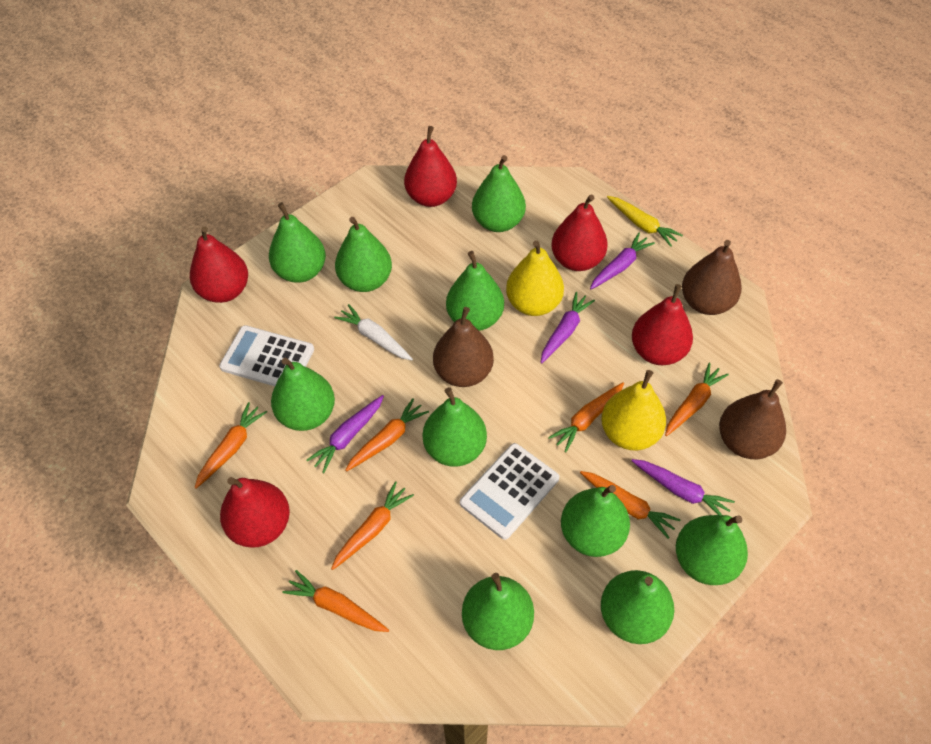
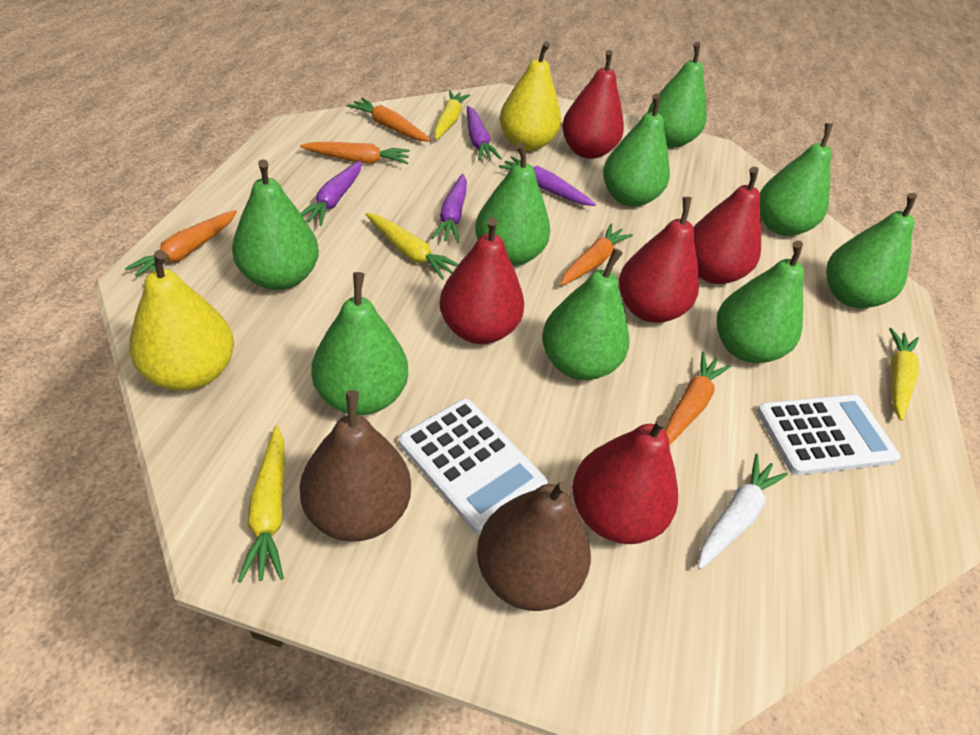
brown pear: [433,307,494,387] [682,240,742,315] [719,379,786,459] = 3 -> [300,390,411,542] [477,479,591,611] = 2
green pear: [269,202,326,283] [271,358,335,431] [335,217,392,292] [423,387,487,467] [446,251,504,331] [462,573,534,650] [472,155,526,232] [561,485,630,557] [601,570,674,644] [676,515,748,585] = 10 -> [232,159,319,290] [311,272,408,415] [475,142,550,266] [542,248,629,380] [603,94,670,207] [647,42,707,148] [717,241,804,363] [760,123,833,236] [826,193,917,308] = 9
orange carrot: [194,402,267,488] [282,570,389,632] [331,481,414,570] [345,398,429,471] [548,382,624,452] [580,471,680,539] [665,363,729,436] = 7 -> [125,210,237,276] [300,142,410,164] [347,98,431,142] [560,224,633,286] [664,352,731,445] = 5
yellow carrot: [607,196,683,247] = 1 -> [238,426,285,583] [365,213,459,280] [434,90,470,140] [889,328,919,421] = 4

